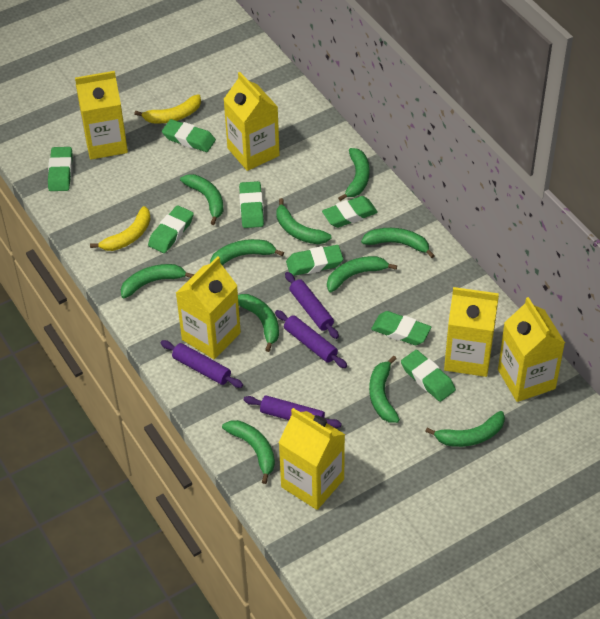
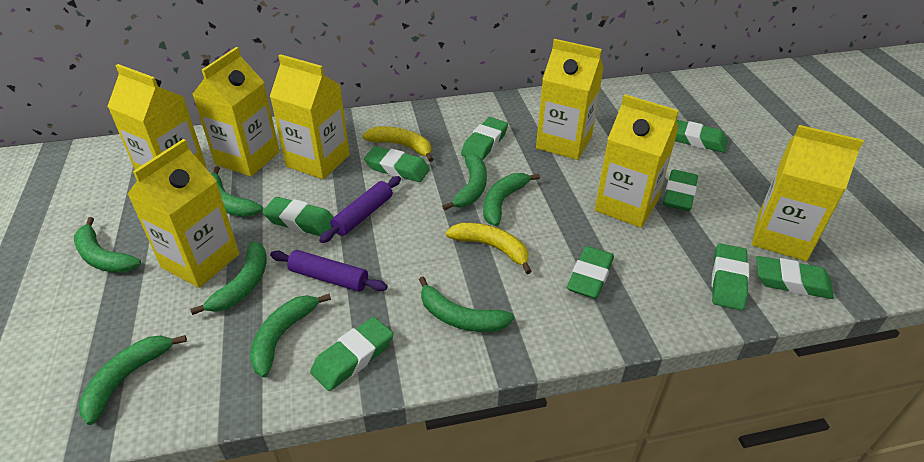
green banana: [121,264,194,298] [180,174,224,225] [210,239,284,265] [222,420,275,484] [238,294,279,352] [277,198,331,244] [327,256,397,292] [338,148,369,201] [361,228,435,258] [369,356,400,423] [425,411,505,447] = 11 -> [74,217,141,273] [79,335,187,425] [190,241,267,315] [210,166,263,217] [250,294,331,377] [419,276,514,332] [442,154,487,210] [483,173,540,226] = 8
green eraser: [48,147,73,191] [148,205,194,253] [162,119,216,152] [239,181,264,228] [286,245,343,276] [322,196,378,228] [371,311,431,345] [401,350,456,402] = 8 -> [262,197,334,236] [310,317,393,391] [364,146,430,182] [461,117,508,160] [567,246,614,299] [663,169,698,211] [675,120,728,153] [712,243,749,310] [756,256,834,299] = 9
purple rolling pin: [160,340,243,388] [244,395,342,428] [275,310,347,368] [285,272,339,339] = 4 -> [270,250,388,292] [319,176,401,243] = 2
yellow carton: [75,71,128,160] [176,256,241,359] [223,72,280,171] [279,408,345,510] [444,287,499,377] [498,297,565,402] = 6 -> [107,64,206,169] [128,139,240,288] [192,47,280,177] [270,54,350,179] [536,39,604,160] [595,94,679,228] [752,125,864,261] = 7

